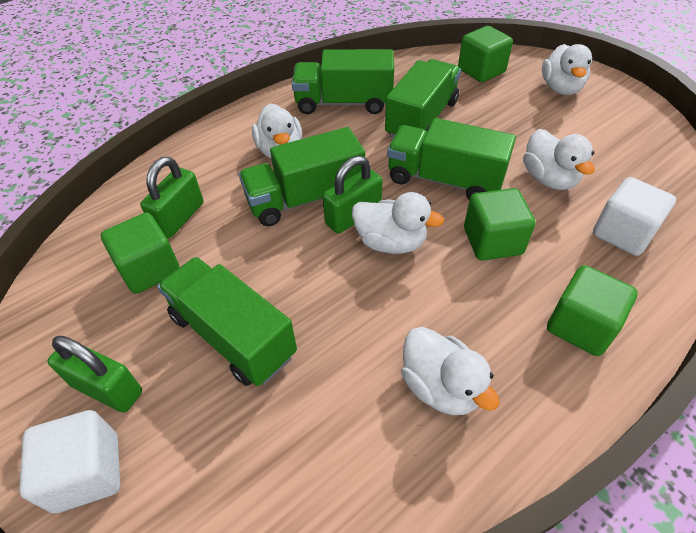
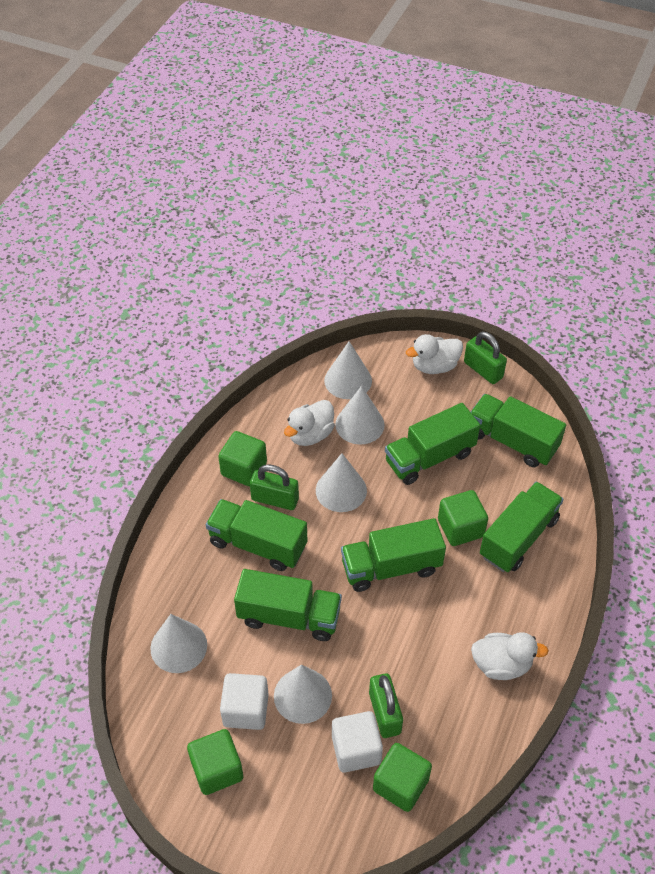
green truck: [157,257,297,386] [239,127,365,226] [292,49,394,114] [385,59,461,138] [387,118,516,200] = 5 -> [206,499,307,571] [234,569,342,641] [341,518,446,592] [385,403,480,485] [471,394,566,467] [480,482,564,572] = 6
white cone: none = 0 -> [150,614,207,673] [274,664,332,724] [316,453,367,512] [324,341,372,399] [335,386,385,445] = 5
white duck: [252,103,302,159] [352,192,444,254] [401,327,500,415] [523,129,595,190] [542,44,592,95] = 5 -> [284,400,335,446] [406,334,463,374] [471,632,549,680] = 3

